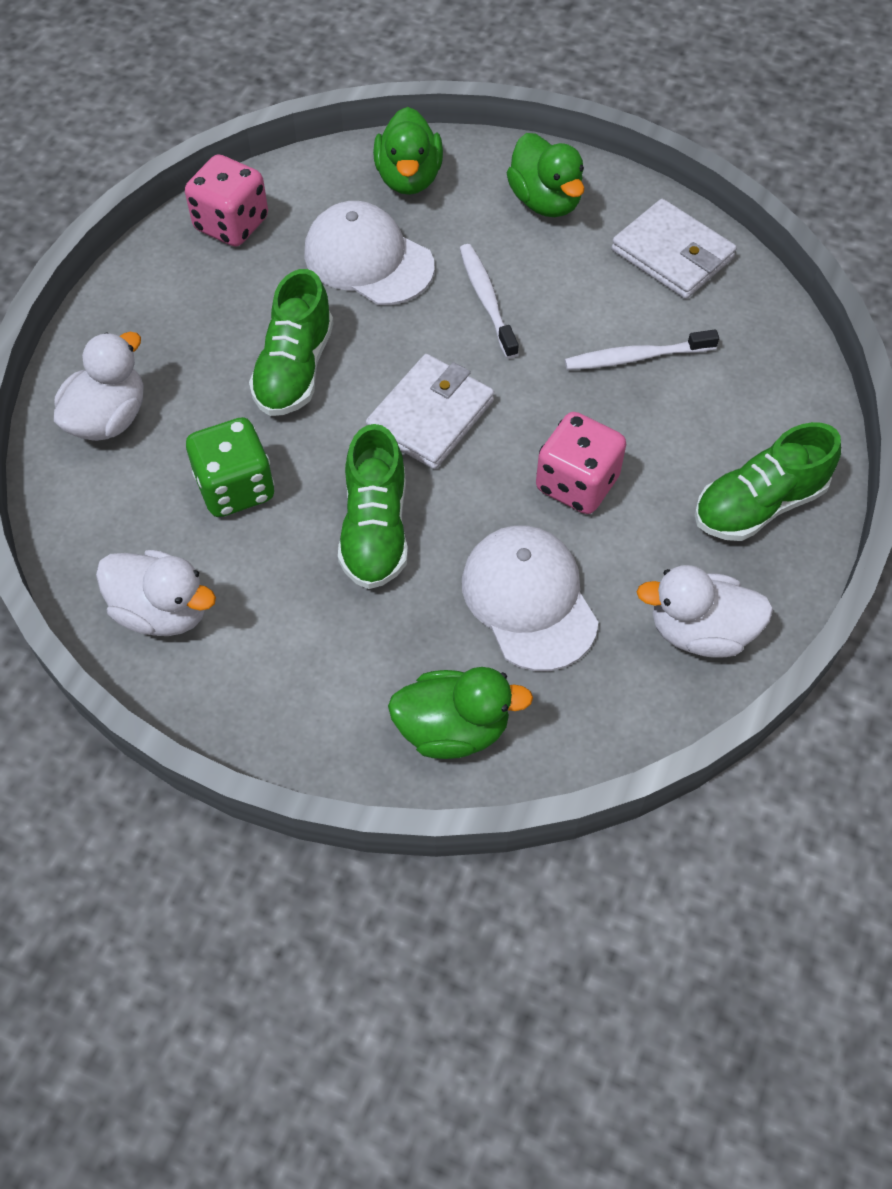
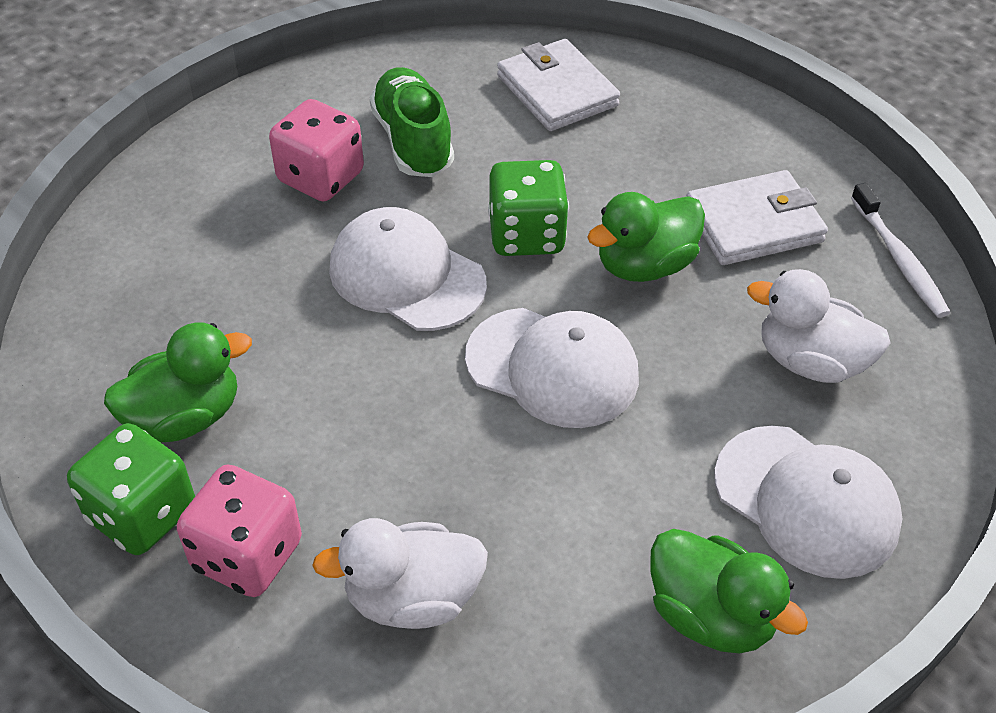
green dice: [186,417,275,517] = 1 -> [67,423,195,555] [488,160,569,256] = 2
green shoe: [249,269,334,416] [338,424,408,589] [695,422,841,541] = 3 -> [370,67,454,177] = 1
white cap: [304,201,435,305] [462,525,598,671] = 2 -> [329,207,487,331] [465,308,639,428] [714,426,902,579] = 3
white duck: [54,332,144,441] [96,550,216,636] [637,565,773,658] = 3 -> [312,518,488,629] [747,269,891,383] = 2
white toothbrush: [460,244,519,359] [565,329,719,370] = 2 -> [851,183,950,318] = 1

